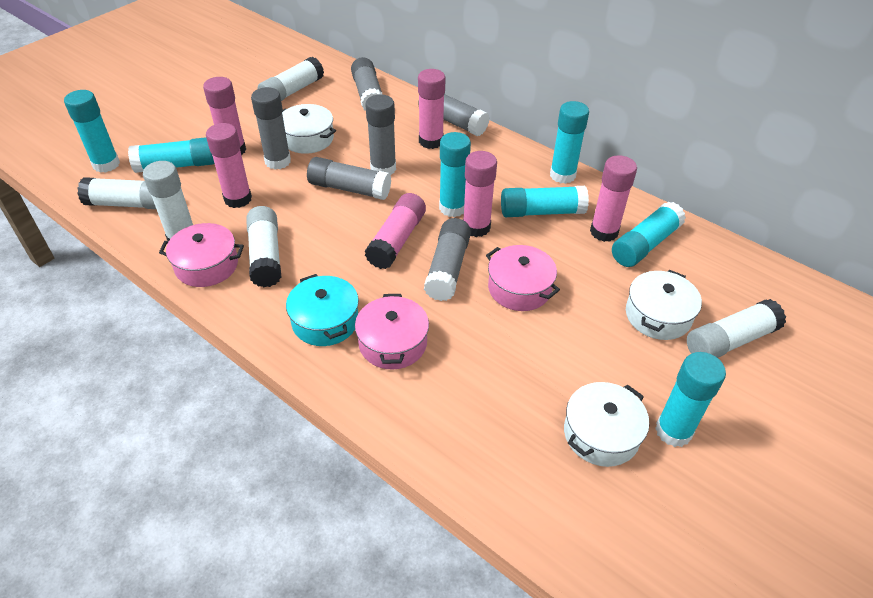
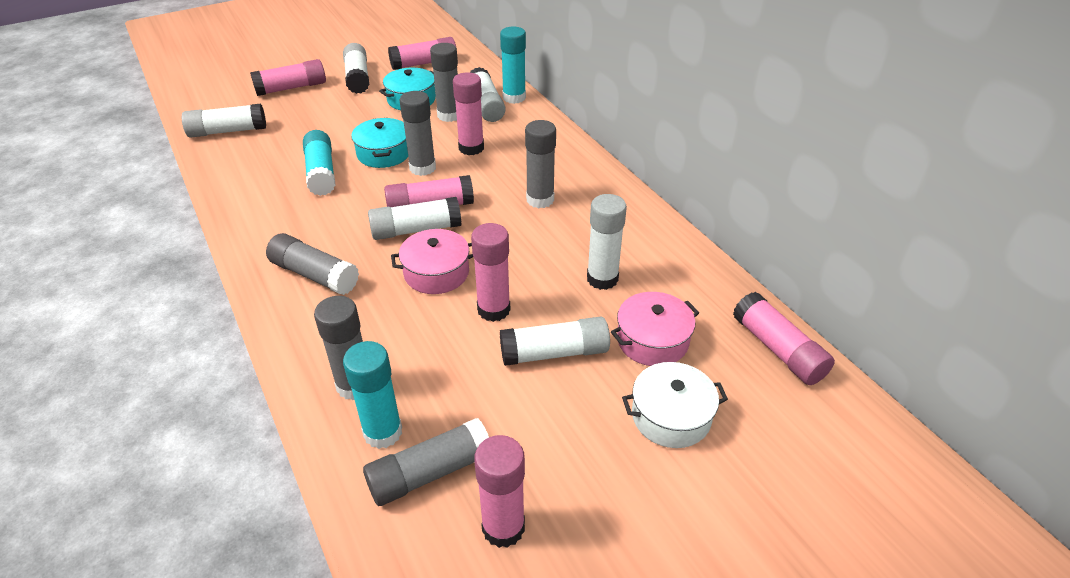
pink glue stick: [203,77,246,155] [206,123,252,208] [365,193,426,269] [418,69,446,149] [463,151,497,237] [590,155,637,242] = 6 -> [250,59,326,96] [384,175,474,207] [388,37,456,70] [453,72,484,155] [471,223,510,322] [474,435,525,548] [733,292,835,385] = 7
pink pot: [159,223,244,287] [355,294,429,370] [486,245,560,311] = 3 -> [391,229,473,294] [611,292,699,366] = 2
turquoise glue stick: [64,90,120,173] [128,137,215,173] [439,132,471,217] [501,186,589,217] [550,101,589,184] [612,202,686,267] [655,352,726,447] = 7 -> [303,130,336,196] [343,341,402,449] [500,27,526,104] = 3
turquoise pot: [286,274,359,346] = 1 -> [351,118,408,168] [379,68,436,110] = 2
white glue stick: [77,177,156,209] [143,161,193,241] [246,206,281,287] [257,57,324,101] [687,299,786,358] = 5 -> [182,104,266,138] [343,43,369,94] [368,197,462,240] [470,67,506,122] [500,317,610,366] [587,194,627,290] = 6
white pot: [282,104,336,154] [564,382,649,467] [626,270,702,340] = 3 -> [622,362,728,448] = 1

